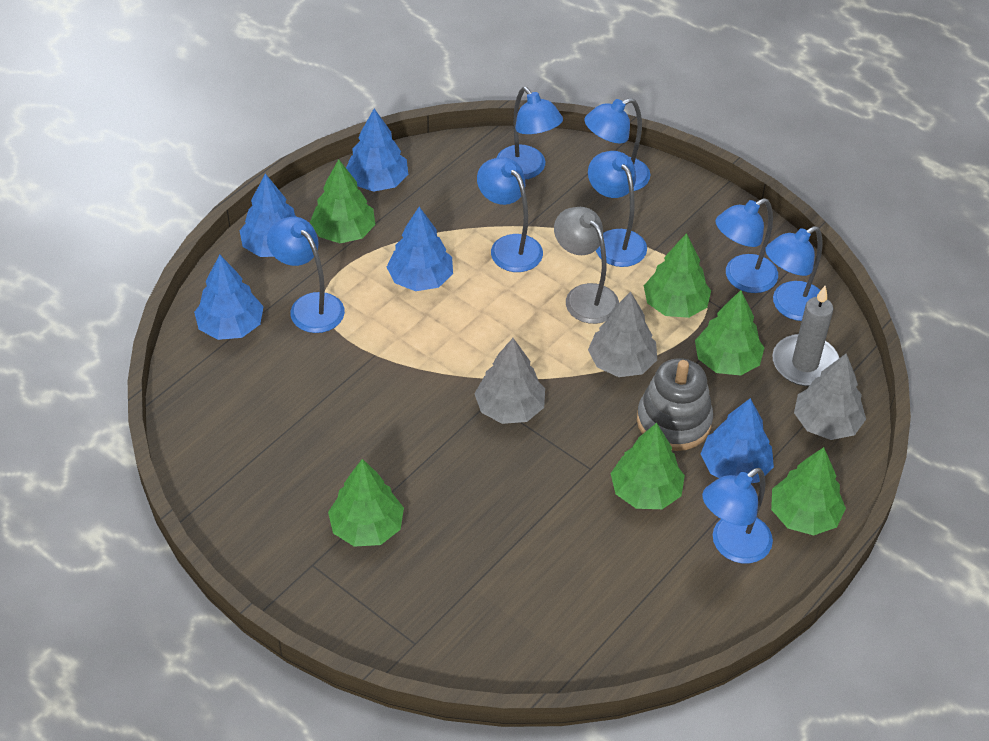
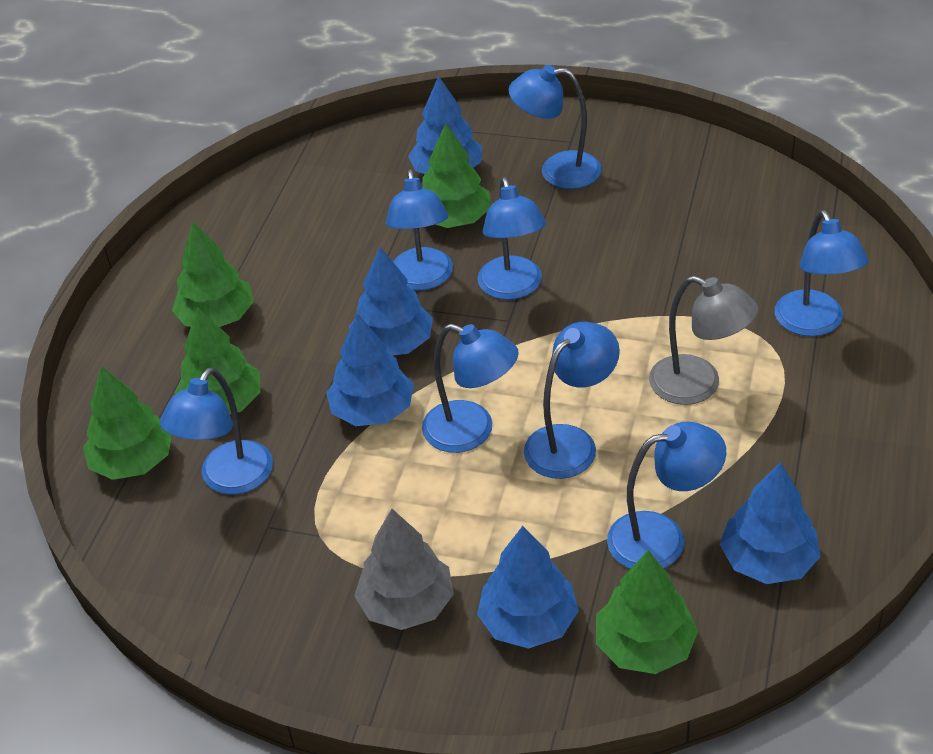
green tree: [310,159,375,243] [328,459,404,547] [610,423,685,509] [644,233,711,318] [695,290,764,375] [771,447,846,535] = 6 -> [83,366,172,480] [172,222,254,327] [175,307,260,414] [422,123,491,228] [596,550,698,674] = 5
grey candle: [772,286,839,386] = 1 -> none = 0
grey stacking toy: [637,358,713,451] = 1 -> none = 0
grey tree: [474,338,545,424] [588,291,657,377] [794,353,866,440] = 3 -> [354,509,454,630] = 1

